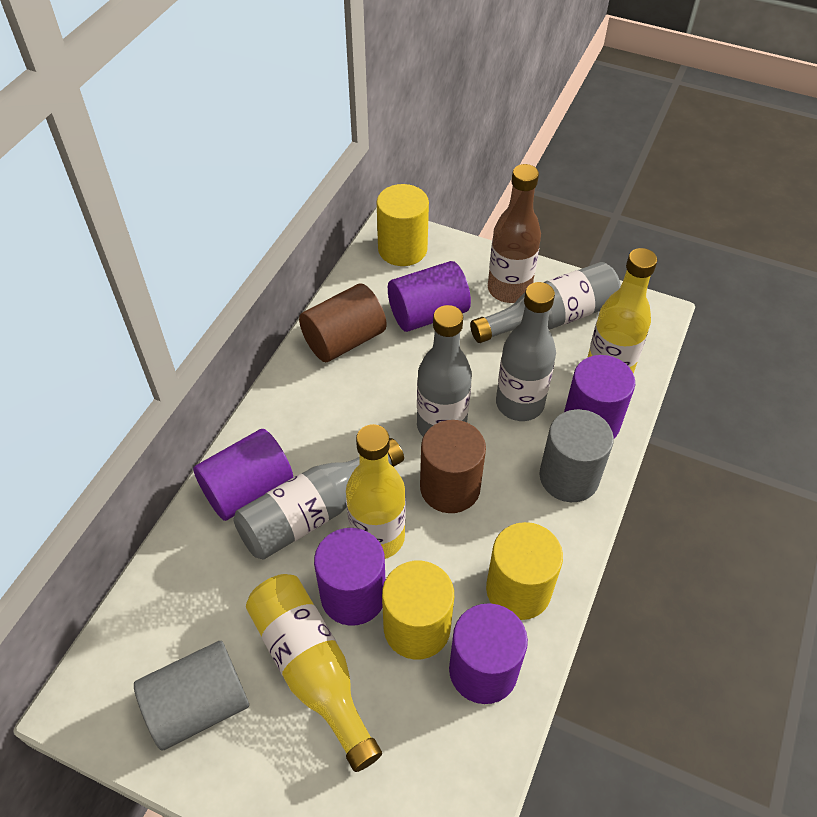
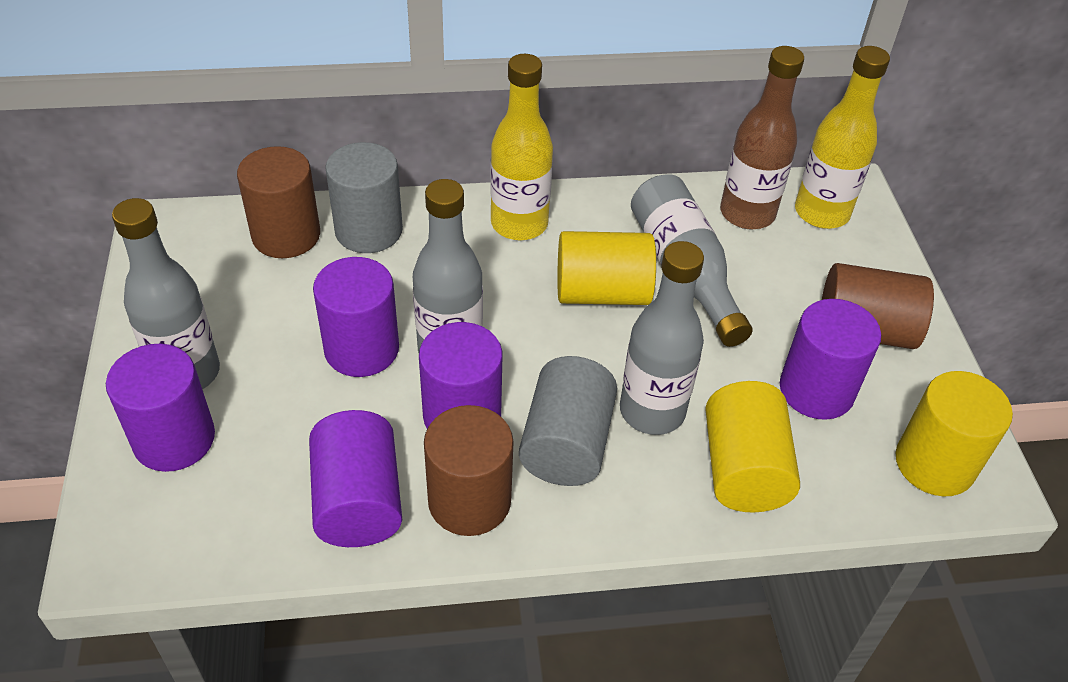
brown cylinder: [299,284,387,362] [420,420,486,513] = 2 -> [237,146,320,258] [424,405,514,536] [822,263,934,349] = 3
yellow bottle: [246,574,382,772] [346,424,406,559] [587,248,657,374] = 3 -> [490,54,553,240] [795,46,890,229] = 2

